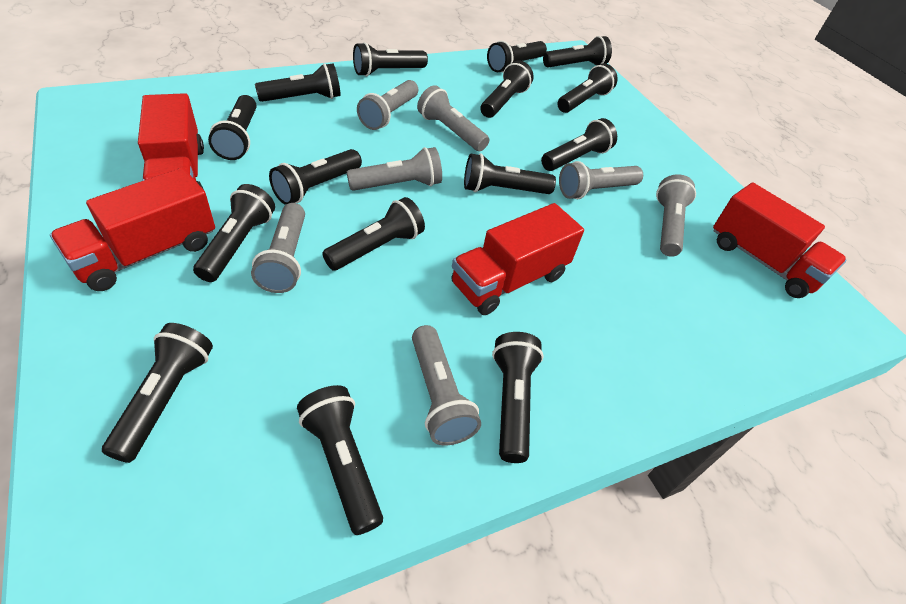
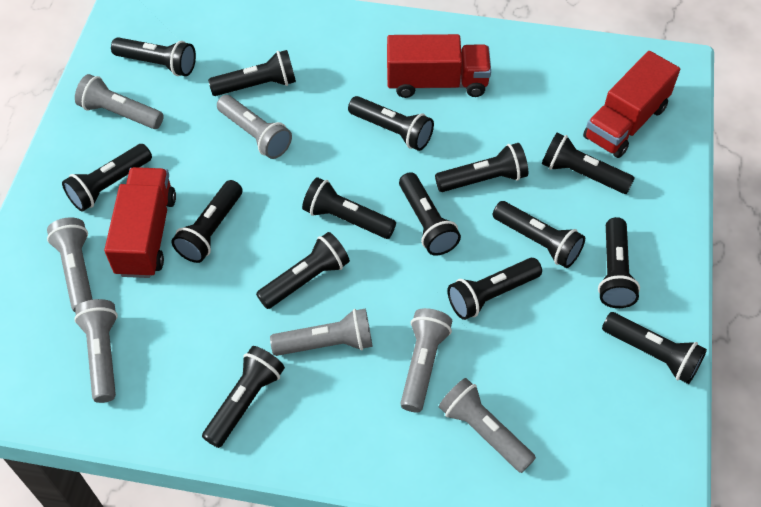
red truck: [50,168,215,291] [138,93,204,190] [451,203,584,315] [713,182,847,298] = 4 -> [104,167,176,278] [387,34,491,98] [583,51,680,158] = 3

